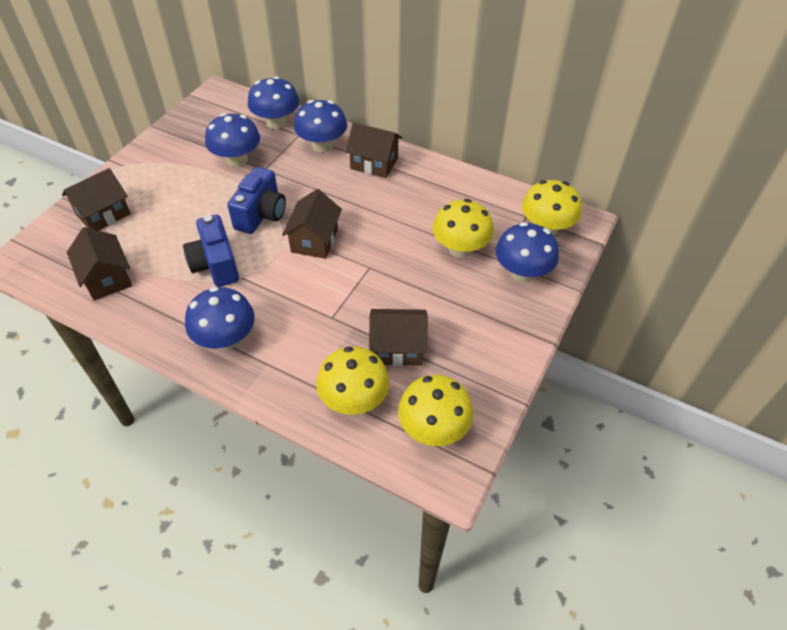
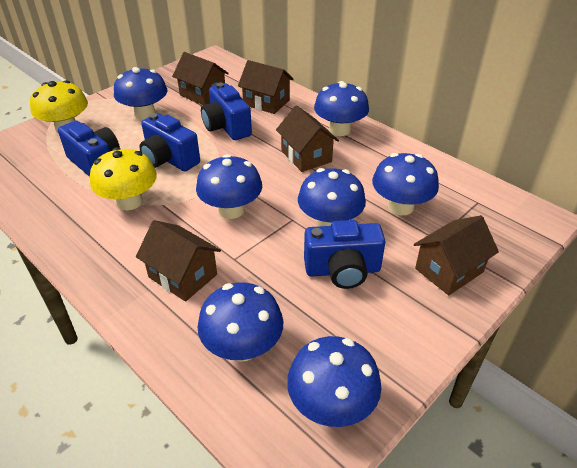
blue camera: [183,214,239,287] [227,167,286,234] = 2 -> [58,121,120,177] [139,113,200,171] [201,82,252,140] [304,220,386,289] = 4
blue mushroom: [185,287,255,350] [205,113,260,167] [248,76,299,129] [294,100,347,153] [496,222,559,282] = 5 -> [114,67,167,120] [196,154,262,219] [198,282,283,361] [287,336,381,427] [298,168,366,227] [314,81,369,136] [372,153,439,215] = 7
yellow mushroom: [316,346,390,415] [398,375,474,446] [432,199,494,258] [522,180,582,236] = 4 -> [30,80,88,134] [90,147,157,210] = 2

